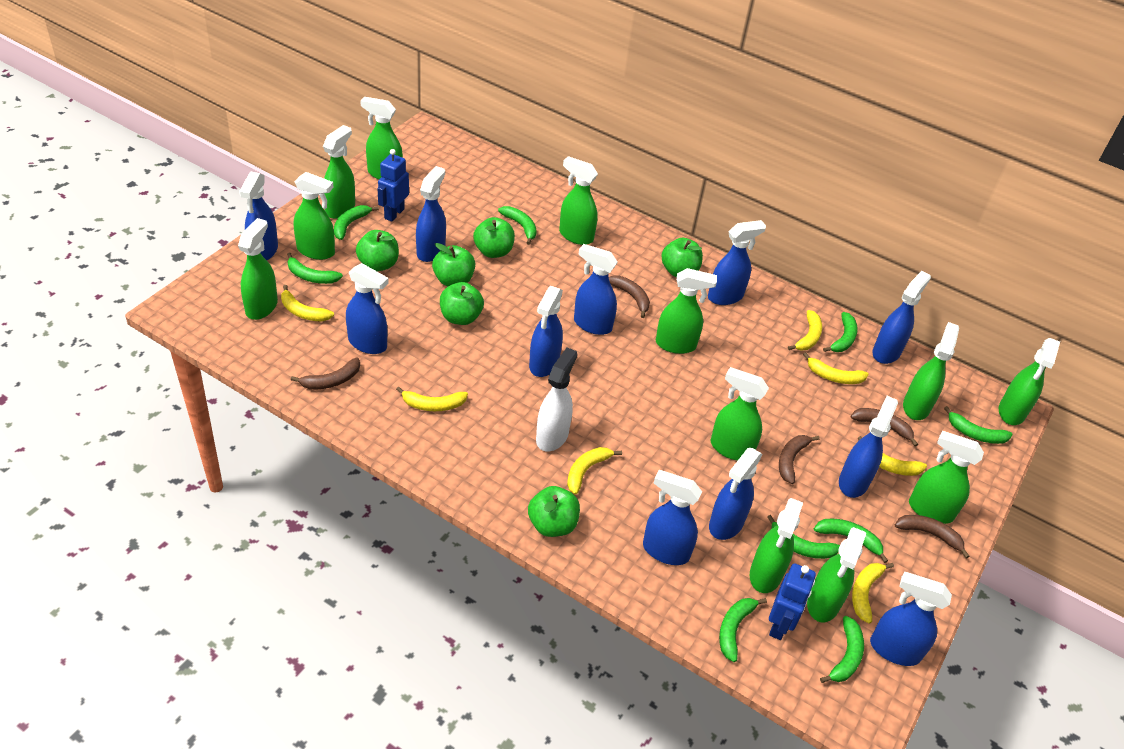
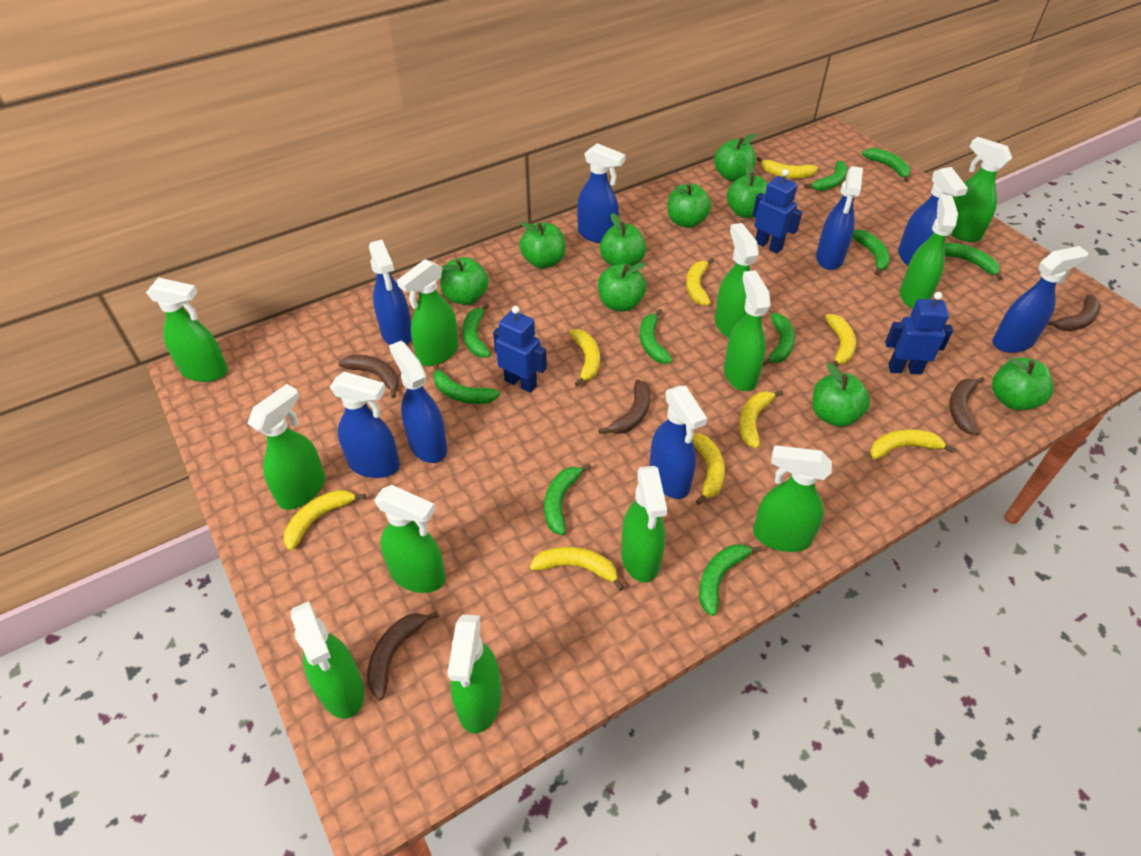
blue robot: [378,149,409,222] [769,563,816,640] = 2 -> [493,306,547,393] [753,169,802,253] [885,292,953,374] = 3
blue spray bottle: [239,172,278,260] [346,263,389,354] [416,166,446,262] [529,286,563,377] [574,244,618,335] [643,470,702,565] [708,220,766,305] [709,448,763,540] [839,396,898,498] [870,572,952,666] [872,271,931,364] = 11 -> [330,371,400,478] [369,240,412,345] [389,341,447,463] [577,143,625,243] [649,386,707,499] [816,166,863,270] [898,167,968,266] [992,246,1088,353] = 8
green apple: [356,230,399,272] [432,243,475,286] [440,282,484,325] [473,217,515,258] [528,486,580,537] [661,238,703,277] = 6 -> [440,257,489,305] [520,222,566,269] [598,262,647,312] [600,213,646,266] [667,184,711,228] [714,133,756,181] [727,163,768,218] [812,363,870,427] [992,357,1054,410] = 9
green banana: [287,253,343,284] [334,205,379,240] [498,206,537,245] [719,598,767,662] [768,515,840,559] [814,519,888,563] [820,616,864,683] [823,312,858,352] [944,406,1013,444] = 9 -> [433,363,500,404] [463,304,491,357] [544,464,591,535] [640,309,673,364] [699,544,762,616] [763,313,795,366] [804,161,848,191] [852,230,890,275] [862,148,911,182] [945,243,1003,280] = 10
white spray bottle: [536,348,577,451] = 1 -> none = 0
yellow banana: [281,285,334,321] [396,386,468,411] [567,447,622,495] [788,310,822,350] [803,352,869,384] [852,563,894,624] [858,436,927,476] = 7 -> [284,490,366,551] [530,547,624,591] [569,329,600,387] [686,258,714,306] [692,434,725,505] [739,390,783,448] [757,157,818,178] [825,314,856,366] [870,429,956,459] = 9

